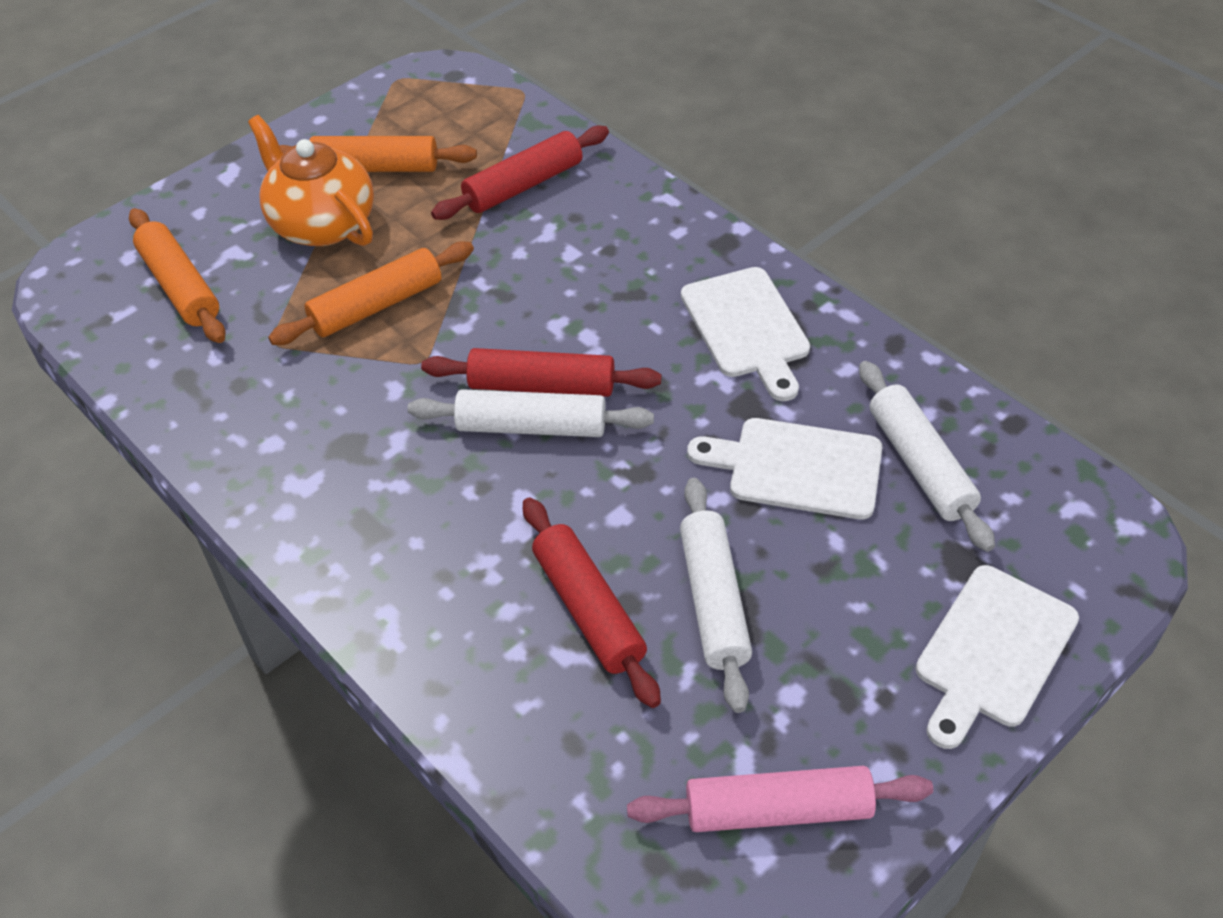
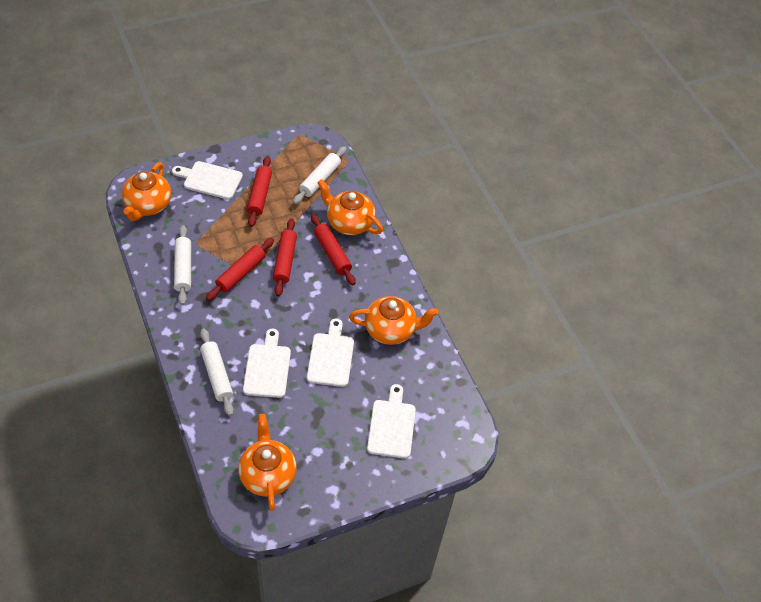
orange rolling pin: [129,208,226,343] [268,242,474,345] [279,136,477,172] = 3 -> none = 0
orange teapot: [248,115,374,246] = 1 -> [122,162,171,221] [238,414,297,511] [317,179,383,235] [349,296,439,345] = 4
pink rolling pin: [627,766,933,832] = 1 -> none = 0
red rolling pin: [421,348,661,397] [431,126,609,220] [523,497,661,708] = 3 -> [206,238,274,301] [247,156,272,227] [273,218,297,296] [311,214,356,285] = 4
white cutting board: [681,267,810,401] [687,418,882,519] [916,565,1079,749] = 3 -> [172,161,243,199] [243,329,291,398] [307,318,354,387] [367,384,416,459] = 4

